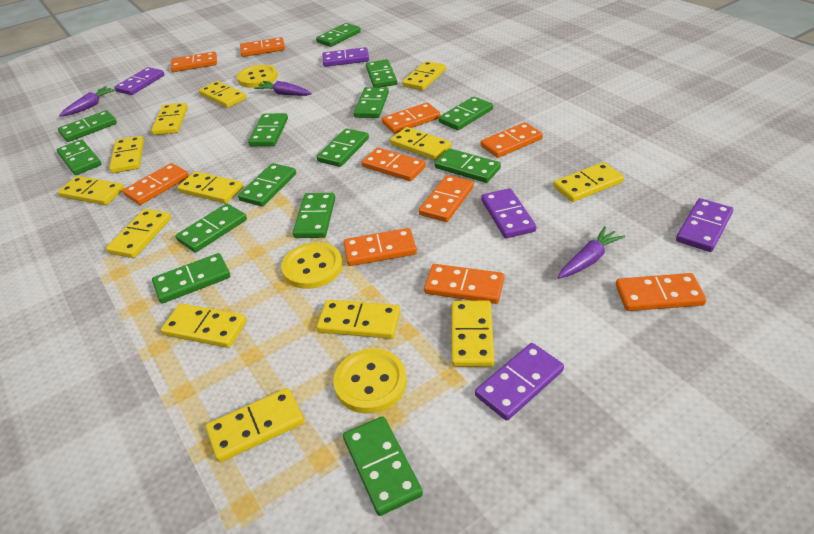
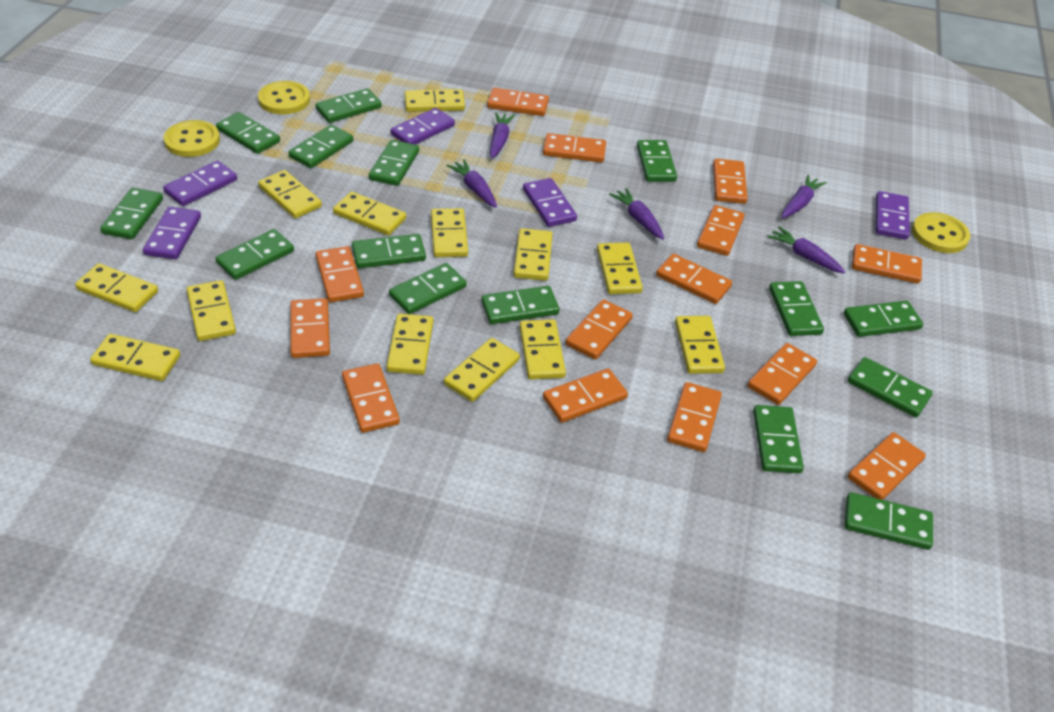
green domino: [57,139,102,175] [58,110,117,142] [152,253,230,303] [175,204,247,253] [238,163,296,207] [248,113,288,146] [293,193,335,238] [316,23,361,47] [317,128,369,167] [343,416,423,516] [354,87,389,118] [366,59,397,88] [434,148,501,183] [439,97,493,130] = 14 -> [100,188,163,239] [216,112,280,154] [216,229,294,280] [288,125,353,168] [315,88,382,123] [352,234,426,268] [369,140,419,186] [389,263,466,314] [482,286,559,324] [637,140,677,182] [753,405,804,473] [769,281,824,336] [844,301,923,337] [845,492,933,550] [848,357,933,418] = 15
orange domino: [123,163,189,205] [171,52,217,72] [240,37,285,57] [344,228,417,266] [362,148,426,181] [382,102,441,134] [419,175,474,222] [424,264,504,304] [480,122,543,158] [616,273,707,311] = 10 -> [290,298,330,358] [316,246,364,302] [342,363,400,433] [487,88,549,116] [543,133,606,163] [543,368,628,423] [565,299,633,360] [656,254,732,304] [667,382,722,452] [697,205,745,256] [713,159,748,204] [748,343,817,405] [848,432,926,500] [852,244,922,284] = 14
purple carrot: [59,86,116,116] [254,81,312,96] [558,226,625,278] = 3 -> [446,159,497,208] [490,112,515,158] [609,188,664,240] [767,226,845,274] [782,175,827,218] = 5

